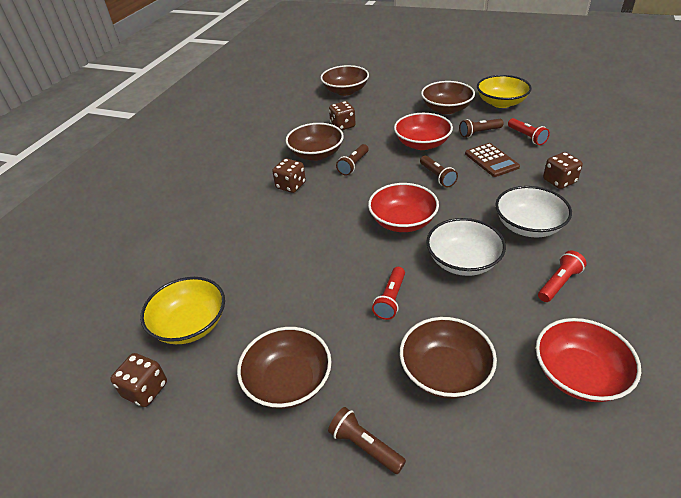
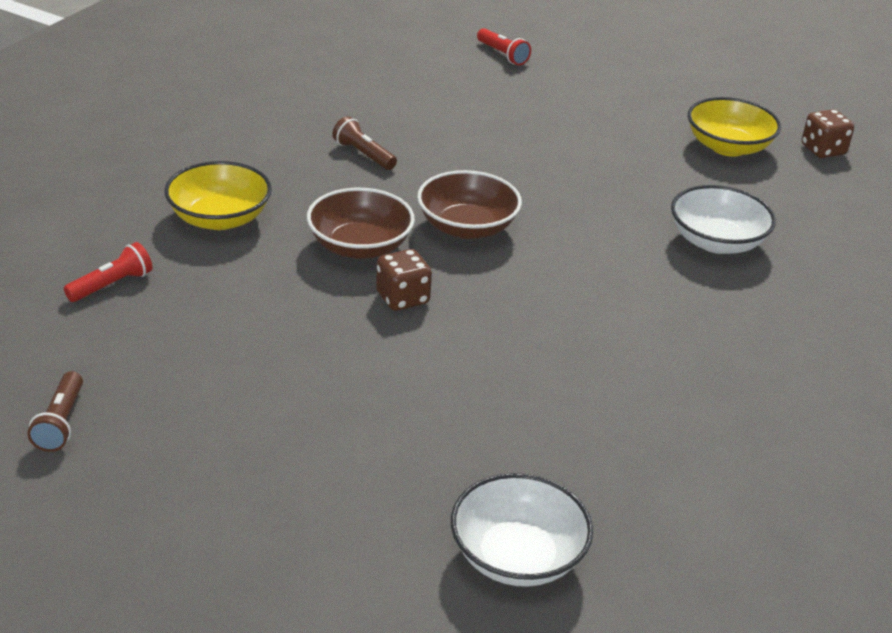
brown bowl: [237,327,332,409] [286,123,344,161] [321,65,369,96] [400,317,497,399] [421,81,475,114] = 5 -> [307,188,415,259] [417,170,522,239] = 2
brown calculator: [465,143,520,177] = 1 -> none = 0
brown dice: [110,353,167,407] [272,158,306,193] [329,101,356,130] [543,152,583,189] = 4 -> [376,249,432,311] [802,109,854,158] = 2
brown flashlight: [328,407,406,474] [336,144,369,176] [420,155,458,187] [459,119,504,137] = 4 -> [27,371,83,452] [332,116,397,170] = 2
red bowl: [368,183,439,232] [394,113,453,150] [536,318,641,402] = 3 -> none = 0
red flashlight: [372,267,405,320] [508,118,550,145] [538,251,587,302] = 3 -> [64,242,152,302] [477,28,531,65] = 2

